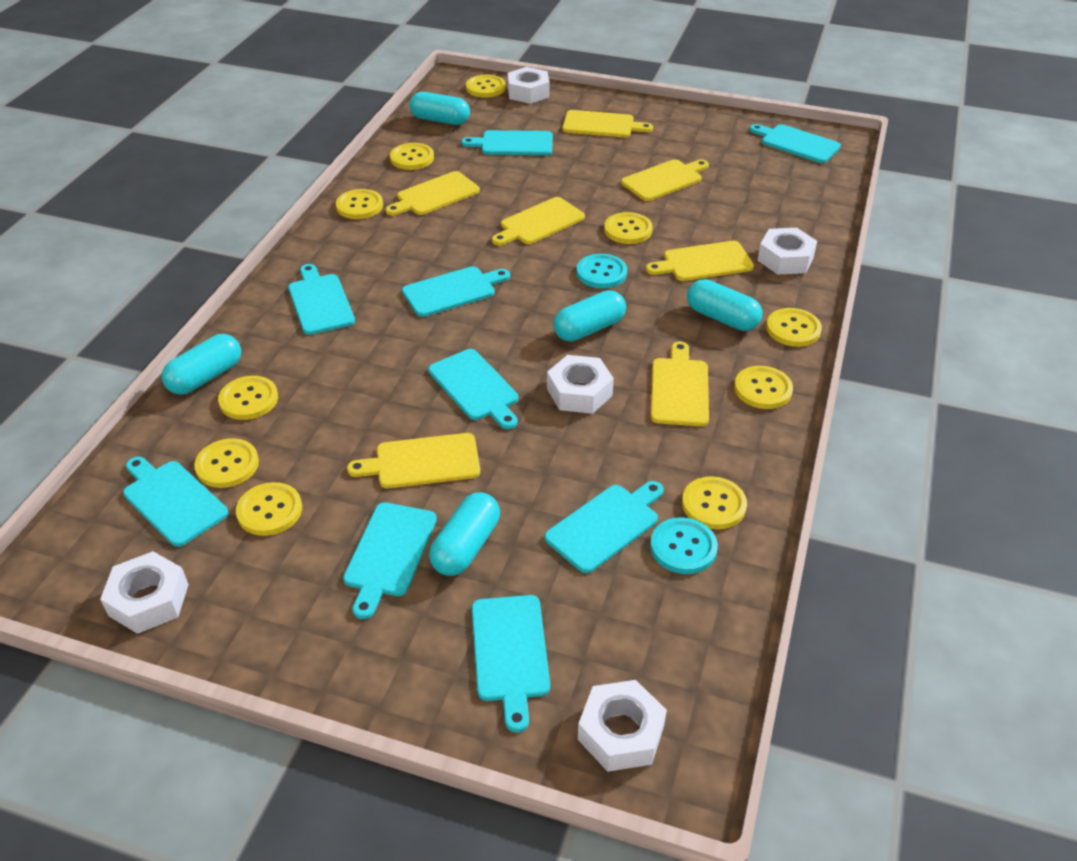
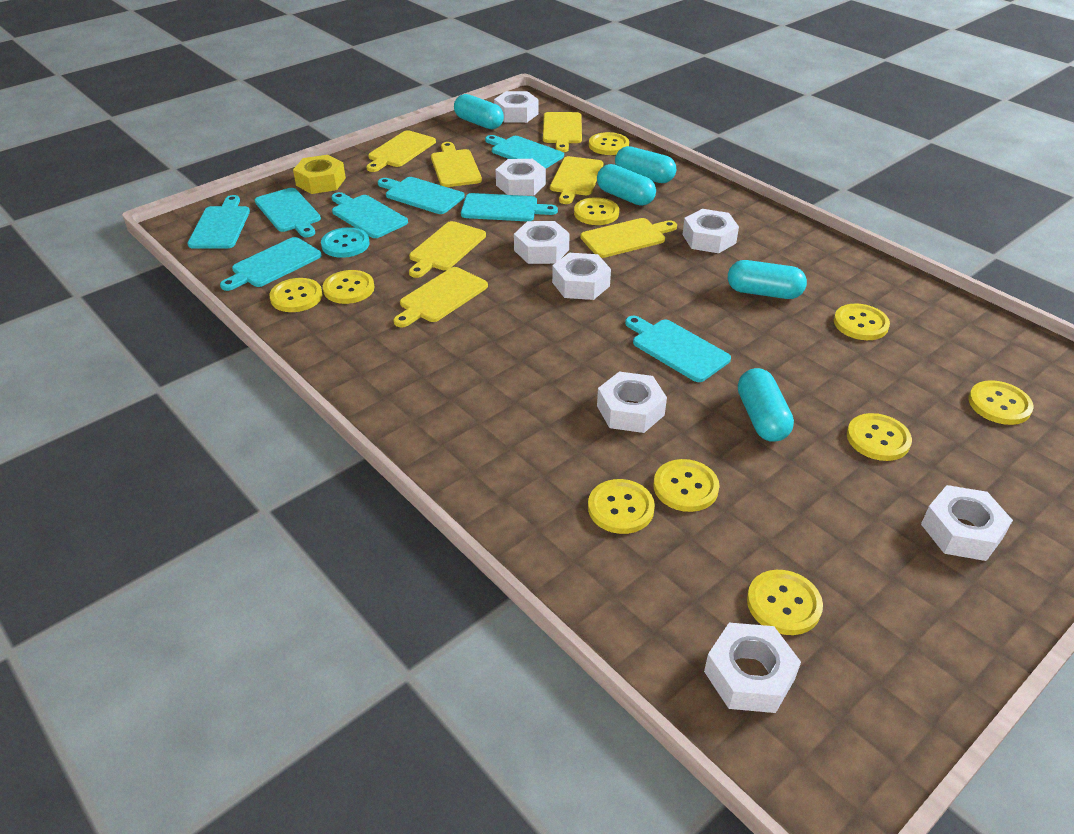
turquoise button: [577,254,627,288] [650,517,718,574] = 2 -> [321,227,369,258] = 1
turquoise cutting board: [123,457,228,547] [288,264,355,335] [343,502,437,619] [402,266,510,317] [428,349,518,429] [461,130,553,155] [472,595,550,733] [545,481,664,573] [750,124,841,163] = 9 -> [187,195,250,249] [220,237,321,291] [255,188,321,237] [331,192,408,238] [378,177,465,214] [461,193,558,221] [485,135,564,168] [625,316,731,382] = 8
white nut: [100,551,189,634] [508,67,550,104] [547,355,614,414] [578,680,667,772] [757,228,817,275] = 5 -> [494,91,538,123] [496,159,546,196] [514,221,570,264] [552,253,611,300] [597,371,667,433] [682,209,739,253] [704,623,801,713] [921,485,1013,561] = 8
yellow nut: none = 0 -> [293,155,346,194] = 1

